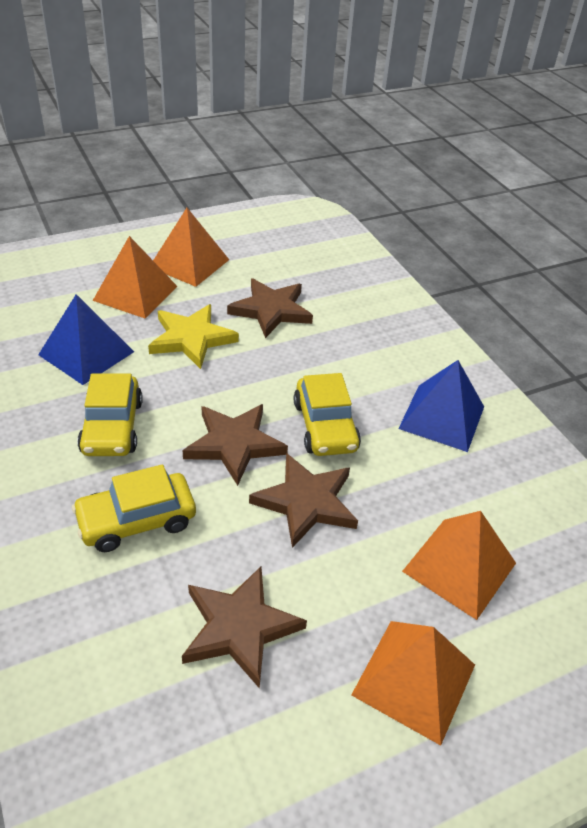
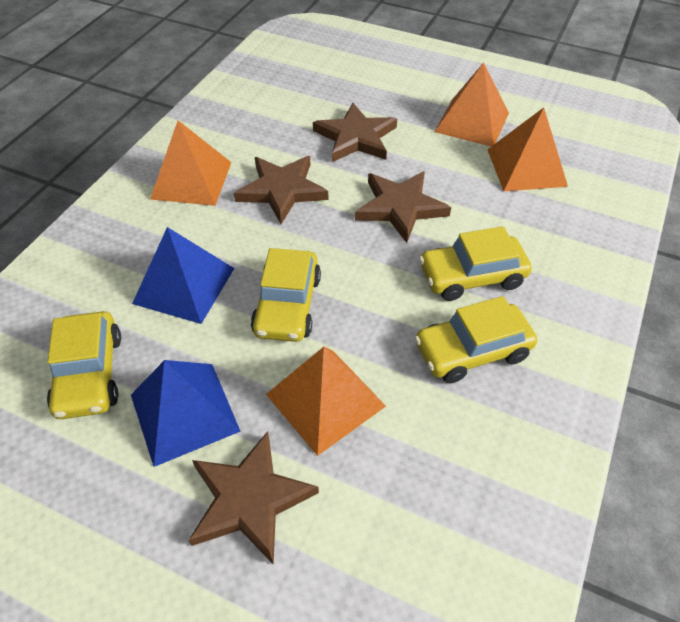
yellow car: [72,464,196,552] [77,373,143,456] [294,373,361,456] = 3 -> [47,311,121,419] [251,248,321,342] [414,296,537,383] [419,226,532,301] = 4
yellow star: [148,304,239,369] = 1 -> none = 0

